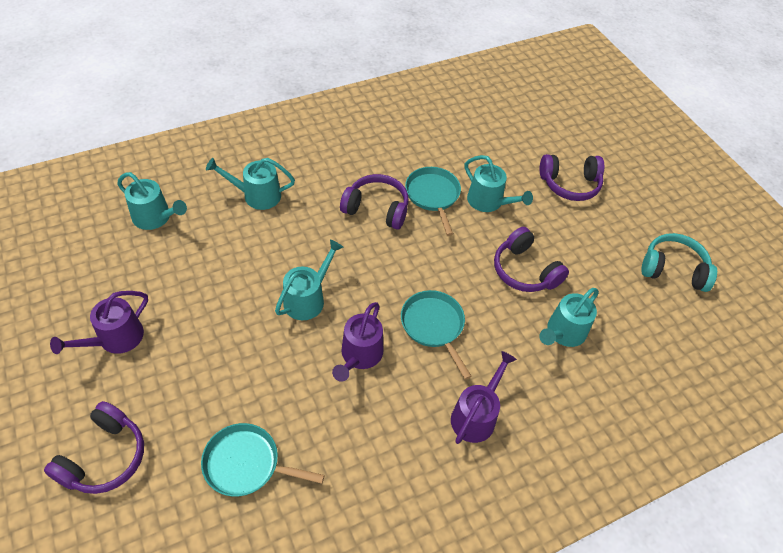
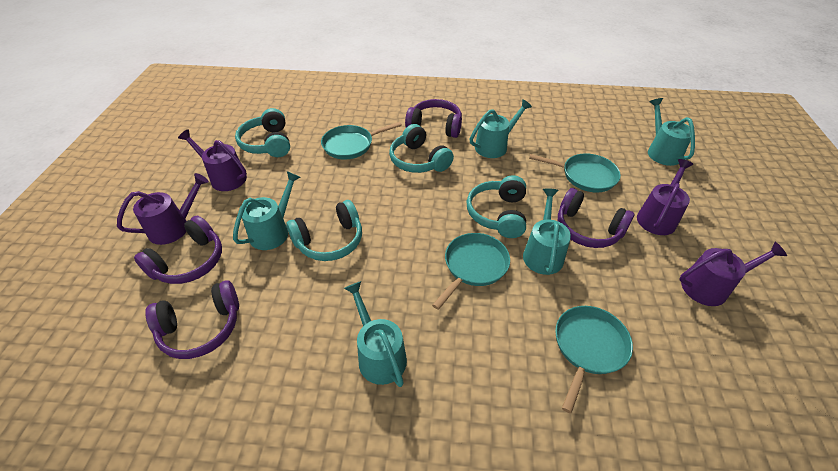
purple watering can: [50,291,148,354] [332,302,383,382] [451,351,517,444] = 3 -> [117,173,209,245] [178,129,247,191] [637,159,693,235] [679,242,787,306] = 4
turquoise headphones: [641,233,717,292] = 1 -> [235,108,290,157] [286,200,362,261] [389,124,454,173] [466,175,526,238] = 4
turquoise pan: [201,423,325,496] [401,290,472,380] [405,167,461,236] = 3 -> [321,122,402,159] [432,233,510,310] [529,153,621,192] [555,306,633,413] = 4

